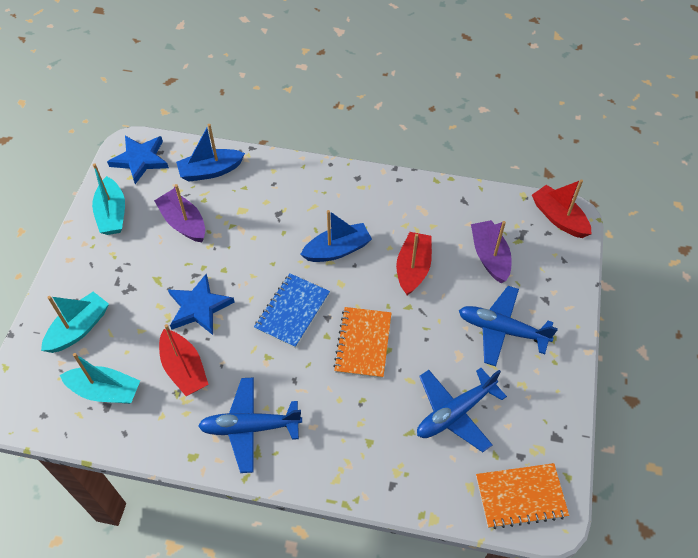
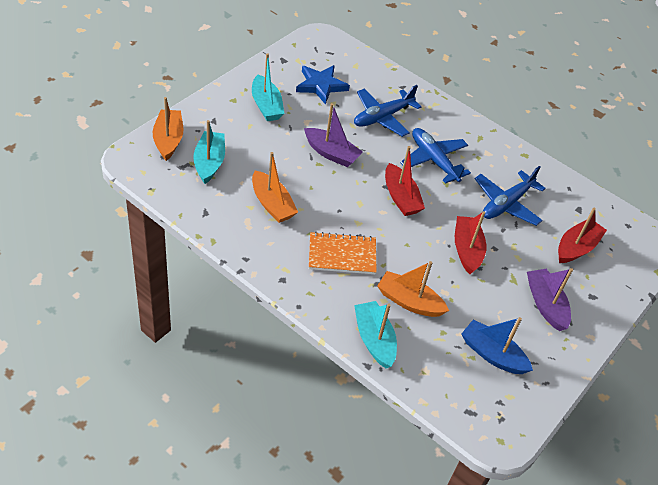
blue boat: [176,124,245,182] [300,210,372,262] = 2 -> [461,317,533,374] = 1
blue notebook: [254,273,330,348] = 1 -> none = 0
blue star: [107,136,169,184] [168,274,235,335] = 2 -> [296,65,350,105] = 1
orange boat: none = 0 -> [153,97,183,161] [252,152,298,223] [377,261,449,317] = 3
orange notebook: [333,307,391,378] [476,463,569,529] = 2 -> [309,231,377,274] = 1

